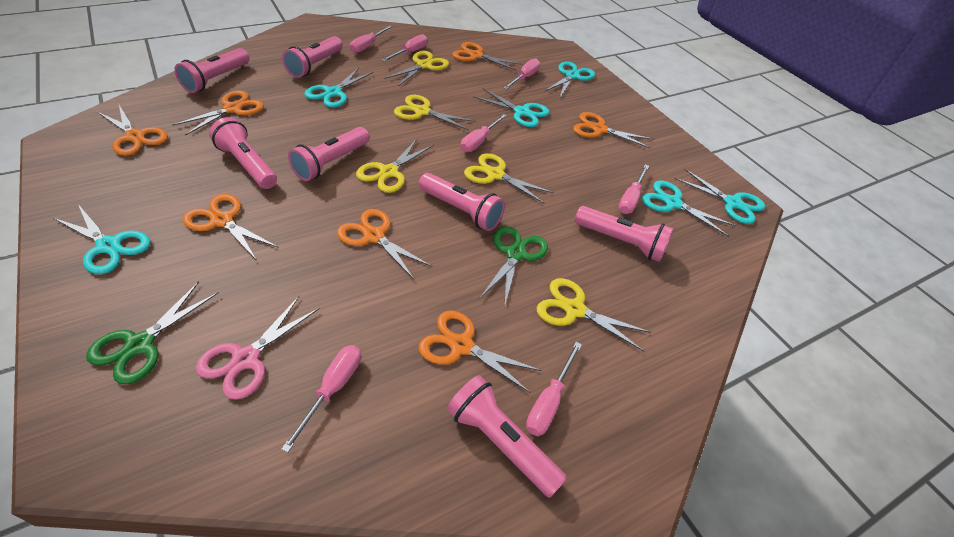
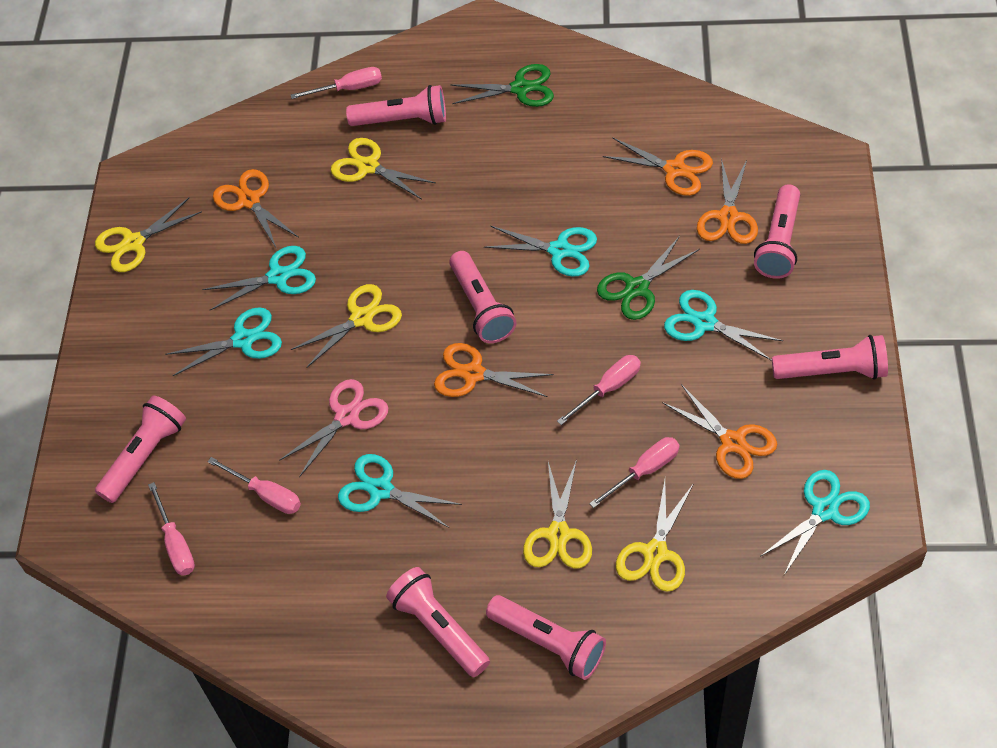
orange scissors: [98,105,168,156] [173,90,264,136] [182,194,279,261] [337,209,433,279] [419,311,542,393] [452,42,522,71] [573,112,653,149] = 7 -> [213,169,299,249] [434,343,554,397] [603,138,713,196] [662,384,777,479] [697,158,758,244] = 5
pink screwdriver: [281,345,361,453] [350,25,392,53] [382,34,428,62] [461,114,507,152] [504,59,540,89] [526,342,582,436] [618,165,649,214] = 7 -> [148,482,195,576] [207,457,301,514] [291,67,382,99] [557,355,641,425] [589,437,680,508] = 5

